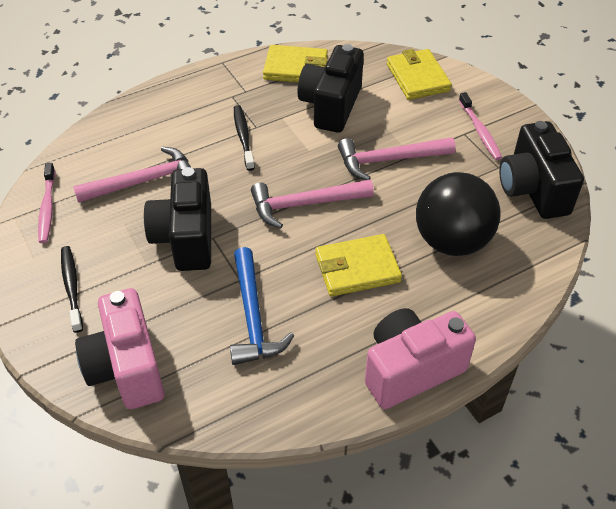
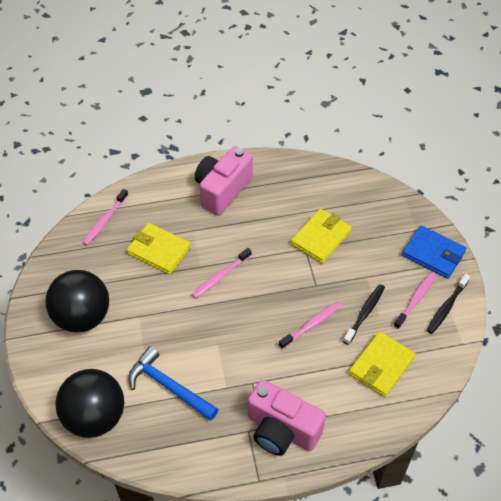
black ball: [416,172,501,256] = 1 -> [45,270,109,333] [55,369,125,438] = 2
black camera: [144,167,211,271] [298,44,364,133] [499,121,584,219] = 3 -> none = 0
blue wallet: none = 0 -> [402,225,466,279] = 1
pink hammer: [73,147,191,203] [251,180,374,228] [338,137,456,180] = 3 -> none = 0
pink toothbrush: [38,163,55,243] [459,92,502,160] = 2 -> [83,189,128,245] [192,248,251,299] [279,301,342,349] [394,272,436,329] = 4

